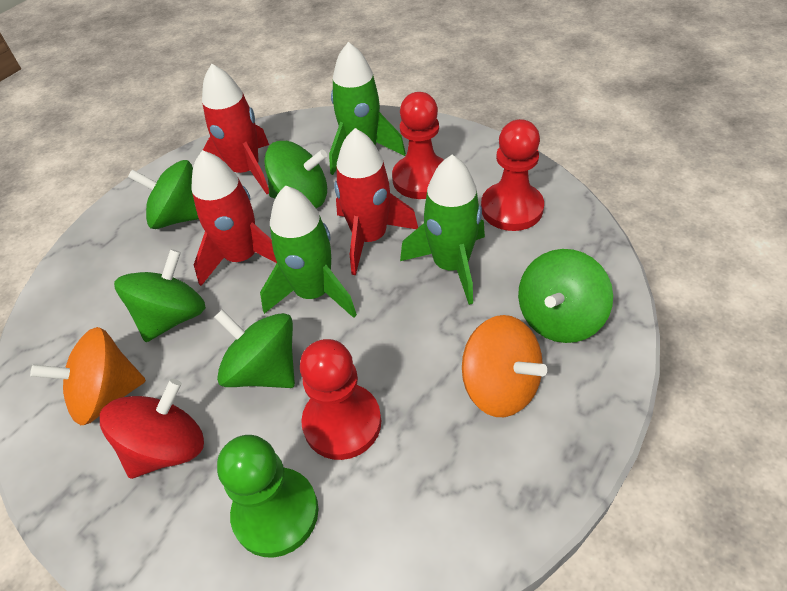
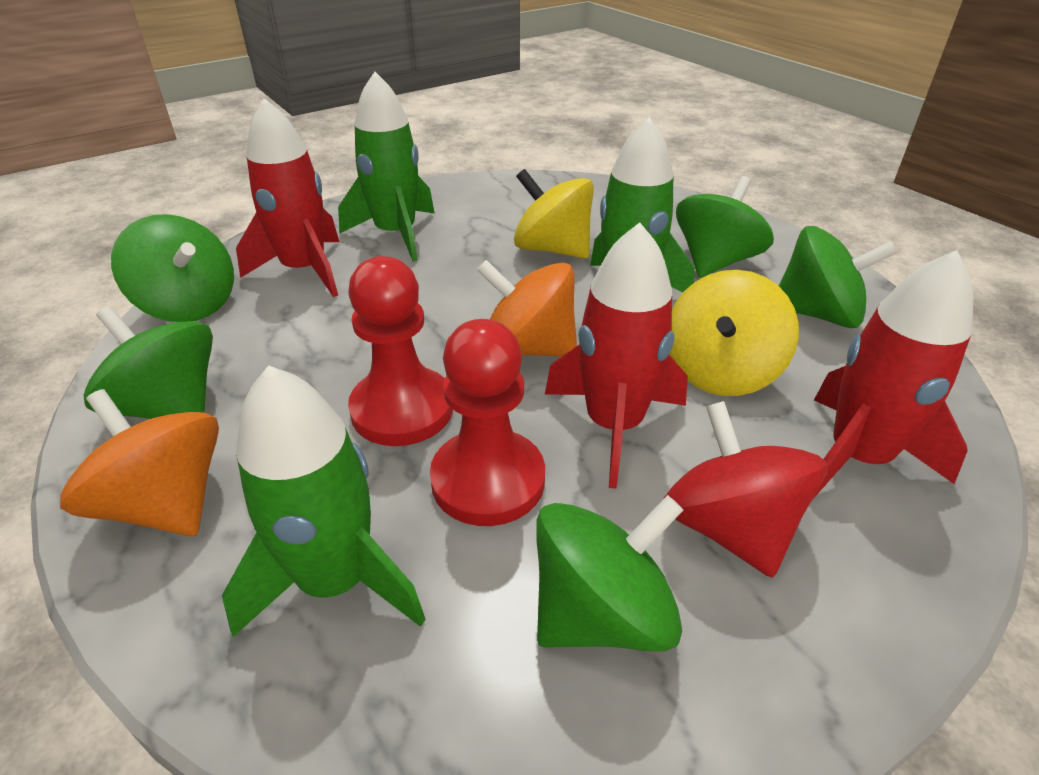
green pawn: [217,435,318,557] = 1 -> none = 0
red pawn: [300,339,381,460] [392,92,444,199] [481,119,544,231] = 3 -> [348,256,453,446] [430,319,545,526] = 2
yellow spinning top: none = 0 -> [514,169,594,259] [669,270,799,396] = 2

